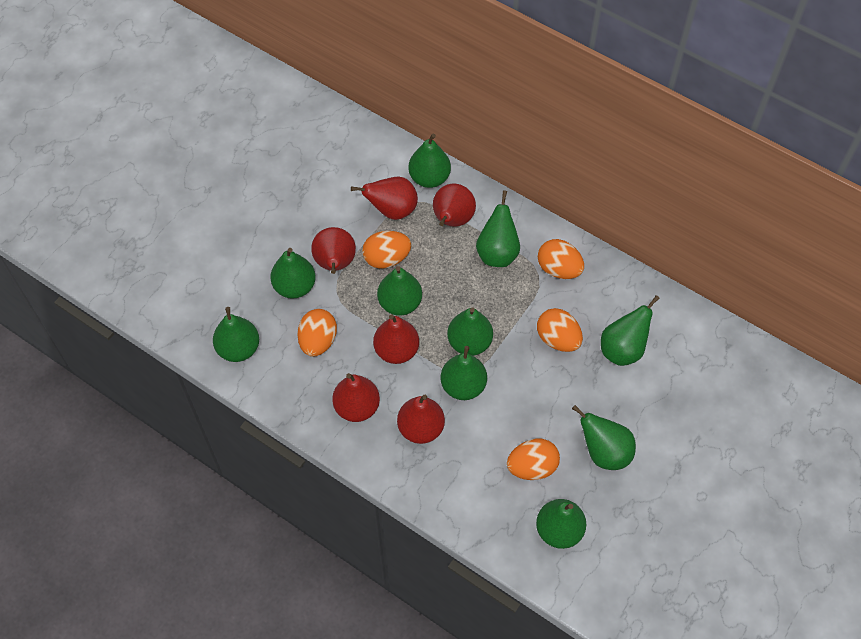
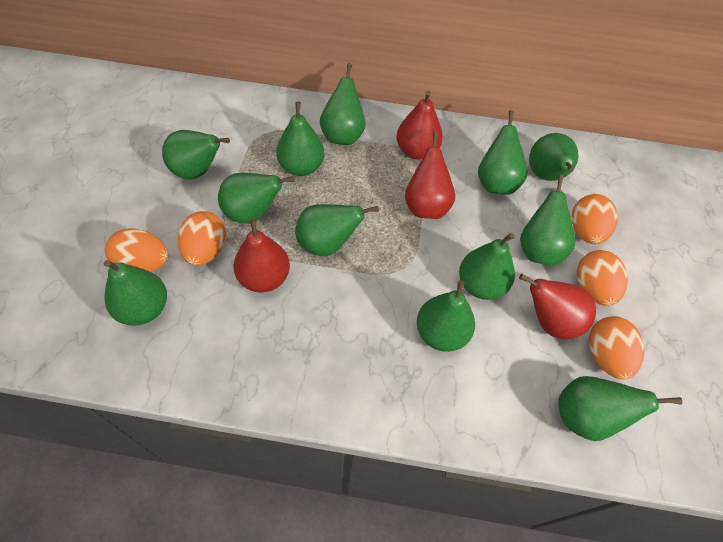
green pear: [213,307,259,362] [270,248,316,299] [377,266,422,316] [408,134,451,188] [440,346,487,400] [447,307,493,356] [476,190,520,267] [536,499,586,549] [572,405,636,470] [601,295,660,366] = 10 -> [104,260,167,326] [162,130,230,179] [218,173,294,224] [276,102,324,176] [295,204,379,256] [320,63,366,145] [417,280,475,352] [459,233,515,300] [478,110,528,195] [520,175,575,265] [529,133,579,181] [559,376,682,441] = 12
red pear: [311,227,356,274] [332,373,380,422] [351,176,418,220] [373,314,419,364] [397,395,445,444] [433,184,476,227] = 6 -> [233,219,290,292] [396,91,443,160] [405,131,455,219] [519,274,596,339] = 4

